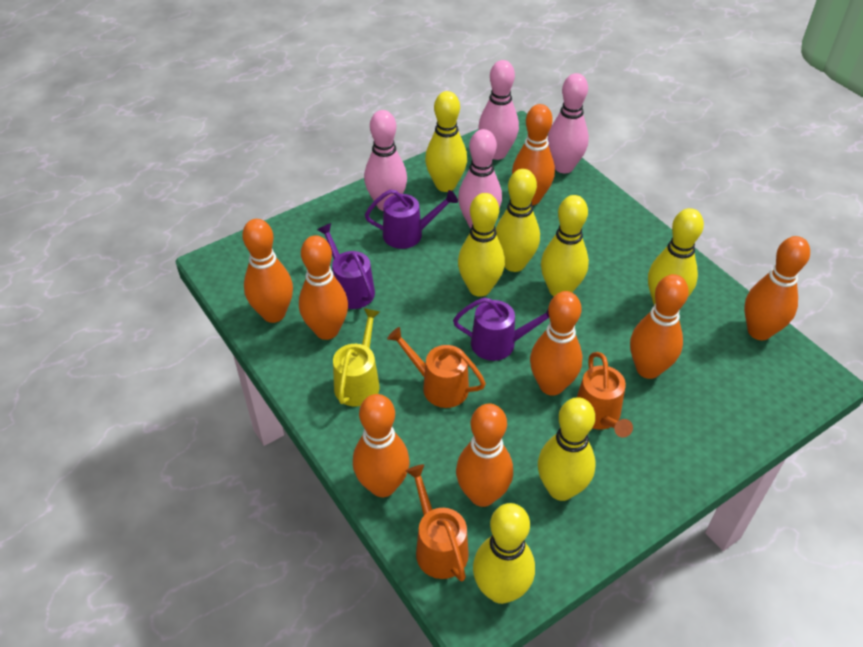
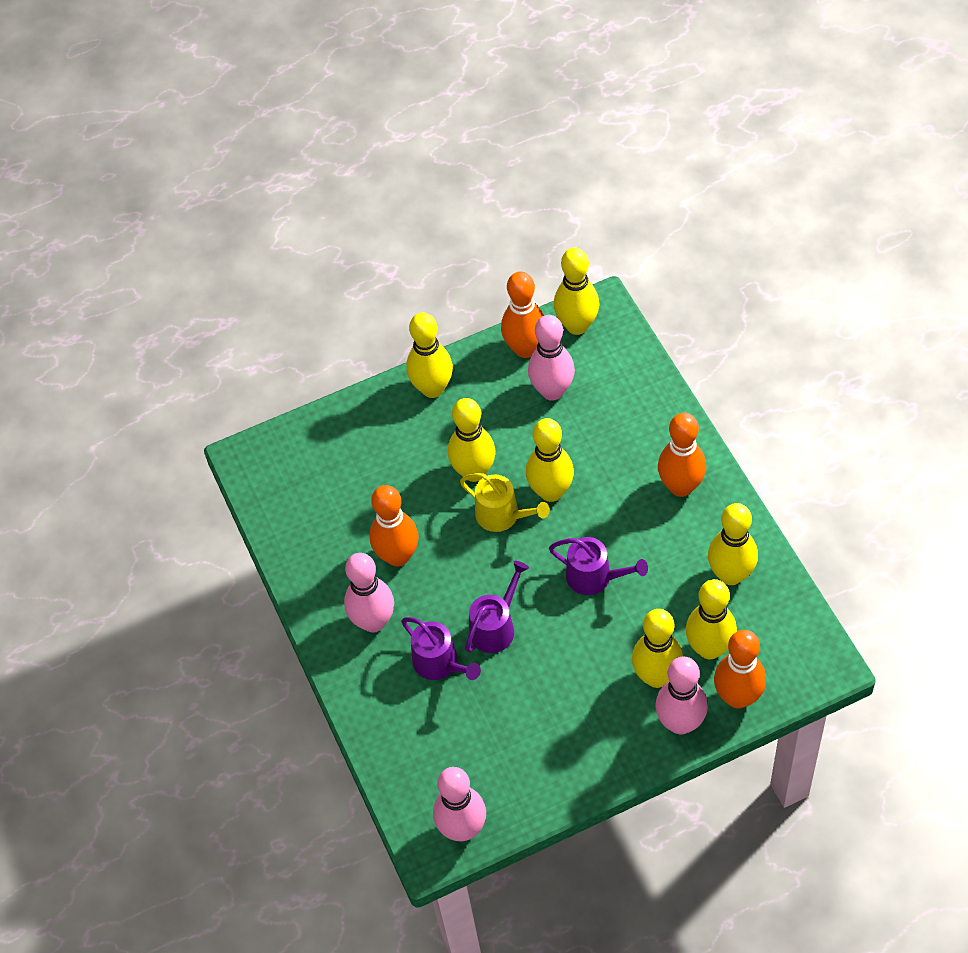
orange bowling pin: [242,219,293,323] [299,236,348,340] [353,394,410,497] [456,404,513,507] [512,104,555,205] [530,291,582,396] [630,274,689,379] [744,236,810,340] = 8 -> [369,485,419,567] [501,271,544,358] [658,413,706,497] [714,630,766,709] = 4
orange watering can: [387,327,486,408] [406,464,469,581] [577,352,633,437] = 3 -> none = 0

